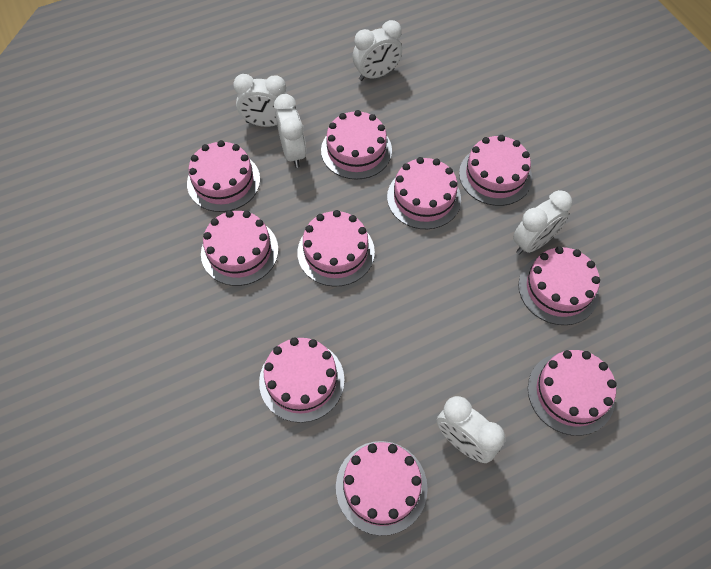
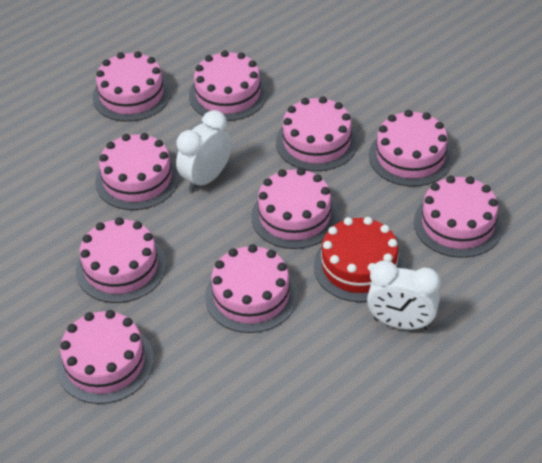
red cake: none = 0 -> [314,217,405,302] = 1
white clock: [233,74,287,127] [274,94,306,168] [353,20,402,81] [437,396,505,463] [513,190,572,255] = 5 -> [176,110,232,192] [367,260,440,330] = 2

